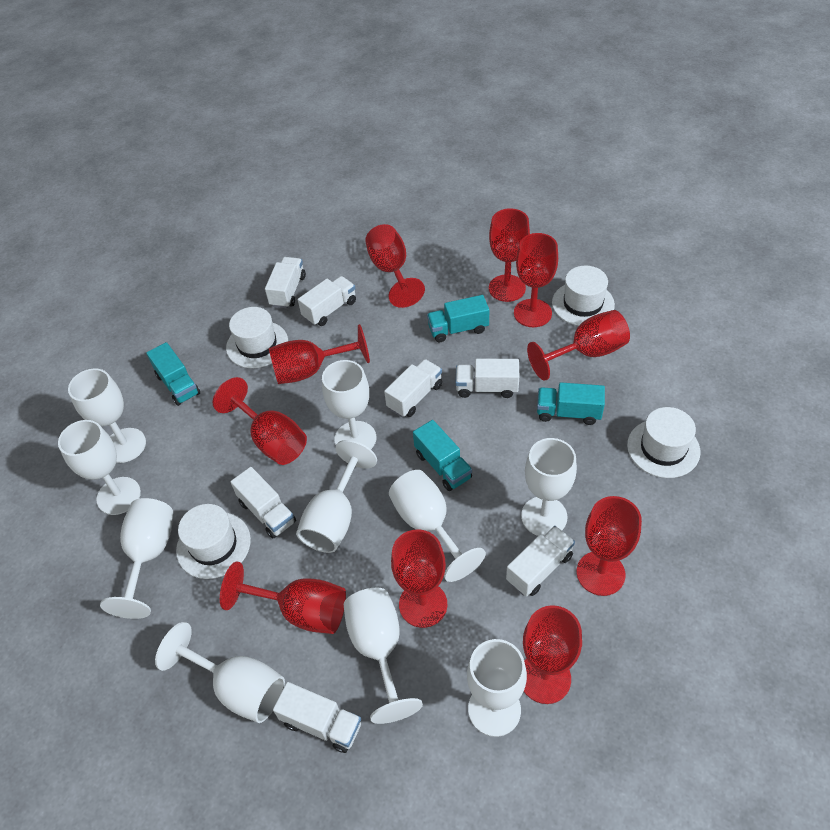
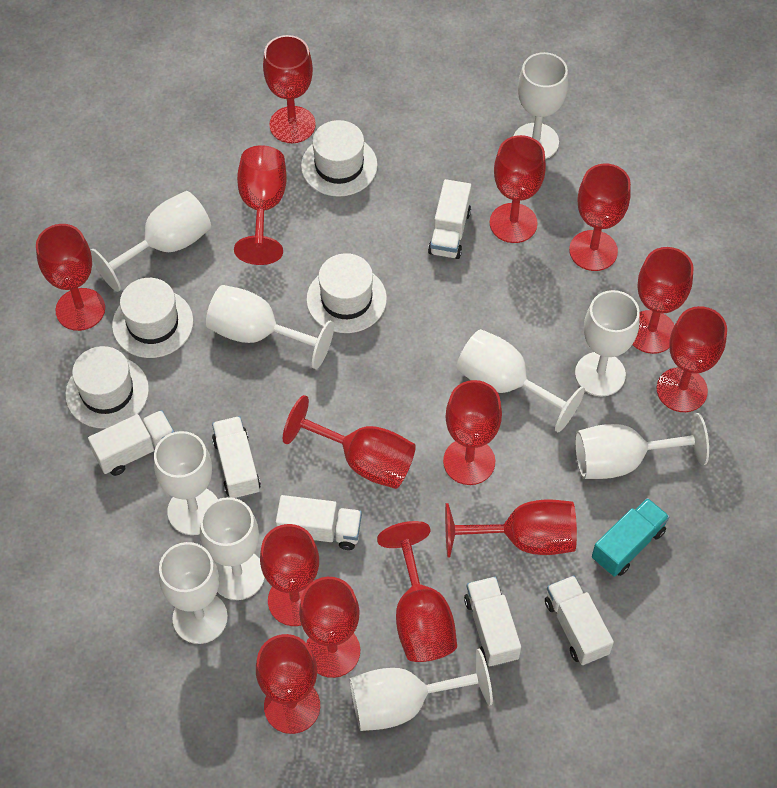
red goblet: [213,377,307,465] [220,562,346,634] [269,324,370,384] [365,224,425,308] [391,529,447,628] [489,208,530,302] [514,233,558,327] [523,605,582,704] [527,310,630,381] [577,496,642,596] = 10 -> [36,224,105,331] [234,145,287,265] [256,634,320,734] [260,524,319,626] [263,35,316,143] [283,395,416,489] [299,577,360,678] [377,521,457,662] [443,380,502,485] [445,500,577,557] [490,135,546,243] [569,164,631,271] [632,247,694,354] [657,306,727,412] = 14
turquoise truck: [146,342,200,406] [413,420,472,491] [427,295,489,342] [537,383,605,425] = 4 -> [592,498,670,577] = 1
white truck: [230,467,296,538] [265,257,306,309] [273,682,361,753] [298,276,356,326] [384,359,442,417] [456,359,519,398] [506,526,575,597] = 7 -> [88,410,174,476] [212,416,261,499] [276,495,362,550] [428,179,471,259] [464,577,521,667] [545,575,614,665] = 6

